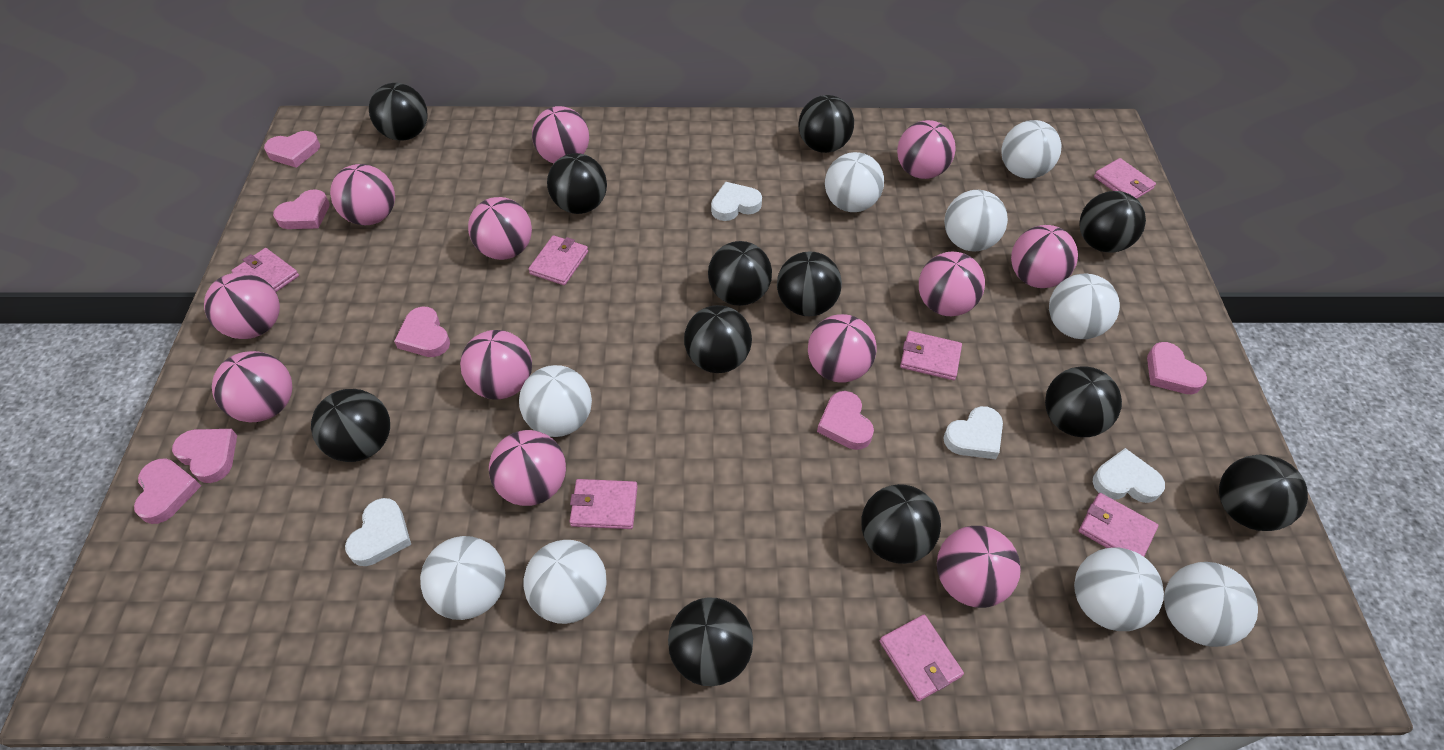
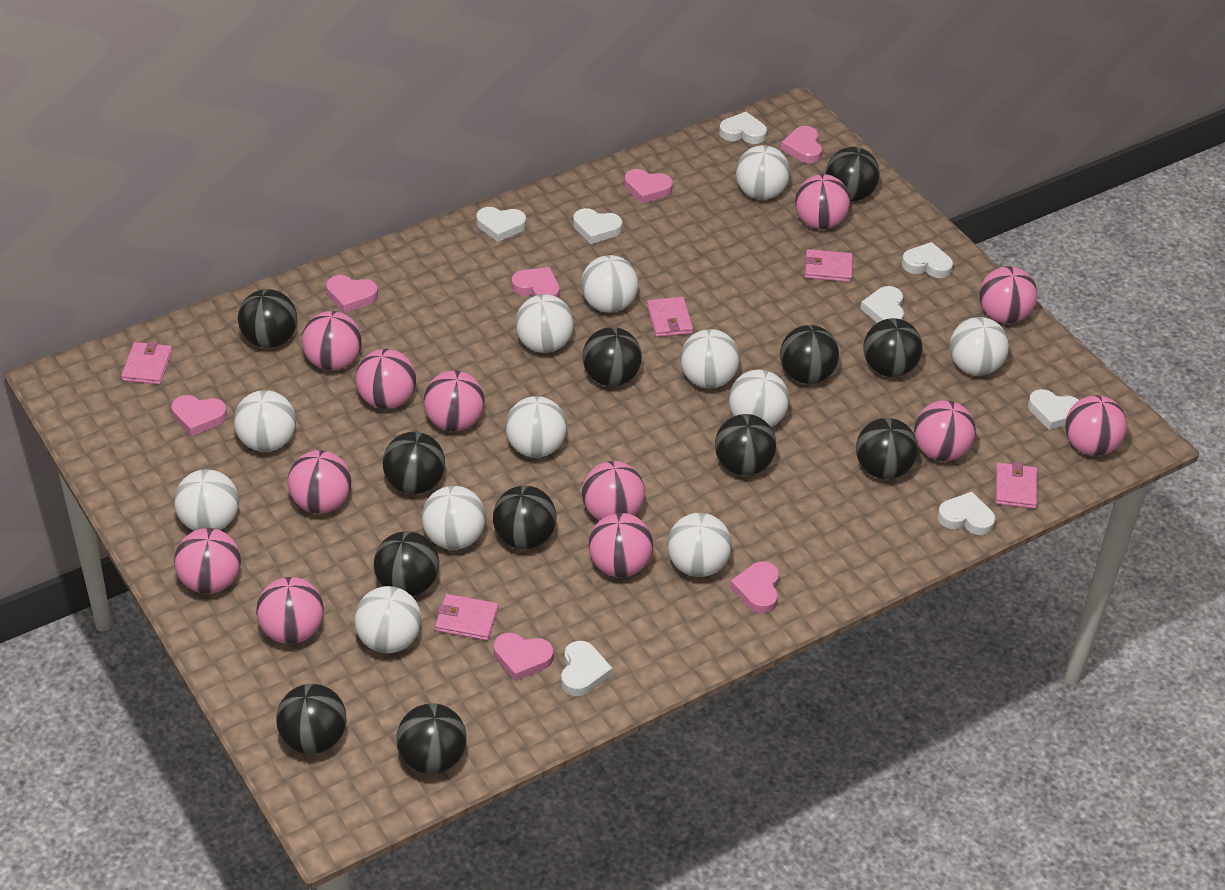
pink wallet: [231,248,299,292] [528,235,588,285] [570,479,638,529] [880,615,964,701] [900,331,962,380] [1079,493,1158,557] [1094,158,1156,199] = 7 -> [121,341,172,385] [435,594,498,641] [647,297,693,337] [805,249,853,282] [996,462,1038,509] = 5
white ball: [420,536,505,620] [519,365,592,437] [523,540,607,624] [825,152,884,212] [944,190,1008,251] [1001,120,1061,179] [1049,274,1120,339] [1074,548,1164,631] [1164,562,1258,647] = 9 -> [174,469,239,531] [234,390,296,452] [354,586,421,653] [422,486,486,550] [505,396,567,458] [515,294,574,353] [581,255,638,313] [667,513,732,577] [680,329,740,388] [729,369,789,427] [736,145,790,200] [950,317,1009,376] = 12
white heart: [345,498,411,566] [711,182,762,221] [944,406,1003,459] [1093,448,1165,503] = 4 -> [476,207,526,242] [561,641,612,696] [573,208,622,244] [719,112,767,144] [860,286,904,323] [902,242,953,278] [938,492,995,535] [1028,389,1079,430] = 8

